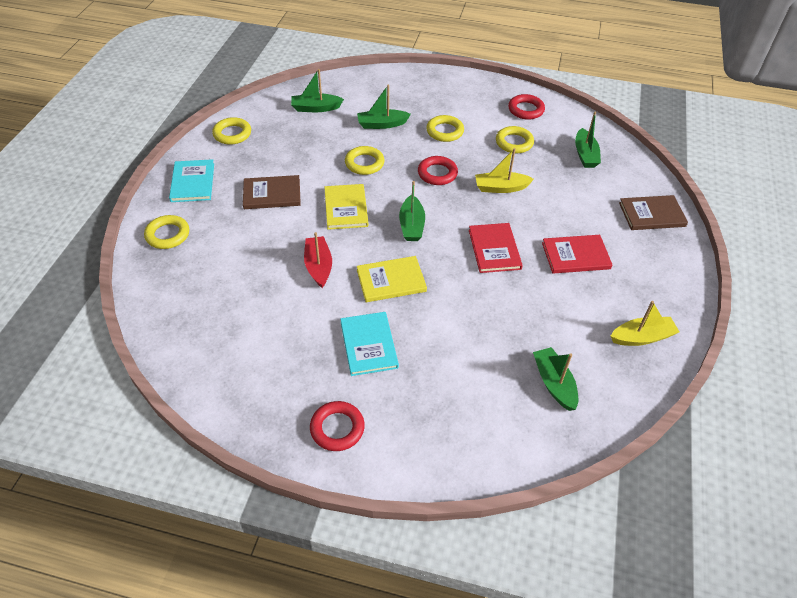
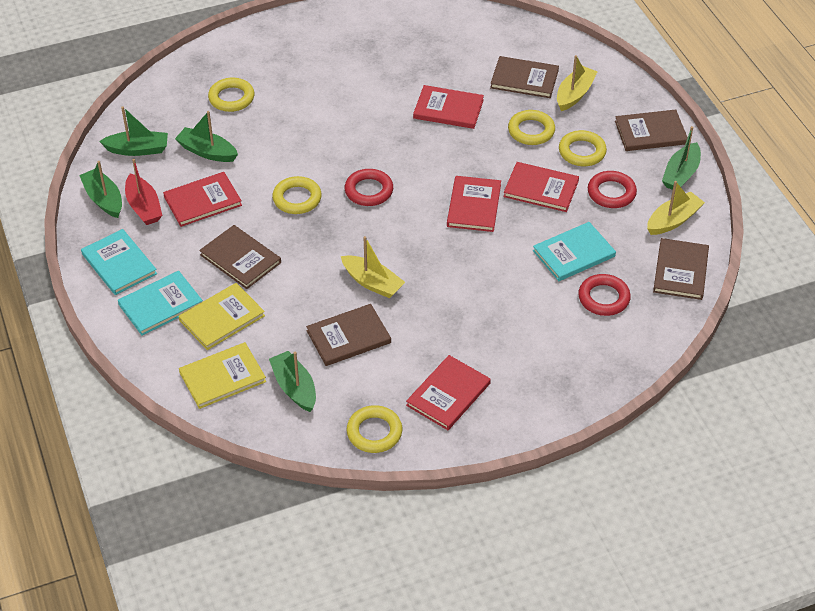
brown book: [243,175,301,209] [619,195,688,230] = 2 -> [199,225,281,289] [306,304,391,366] [490,56,559,98] [615,110,688,151] [653,238,709,300] = 5
red book: [469,223,523,273] [542,235,612,274] = 2 -> [163,172,242,227] [406,355,491,430] [413,85,484,129] [447,176,501,232] [503,162,579,212] = 5
turquoise book: [169,159,214,202] [340,312,399,376] = 2 -> [81,229,157,295] [118,271,203,335] [533,222,616,281] = 3
yellow boat: [475,148,534,193] [611,301,680,346] = 2 -> [341,236,405,298] [557,55,597,111] [647,181,705,235] = 3

